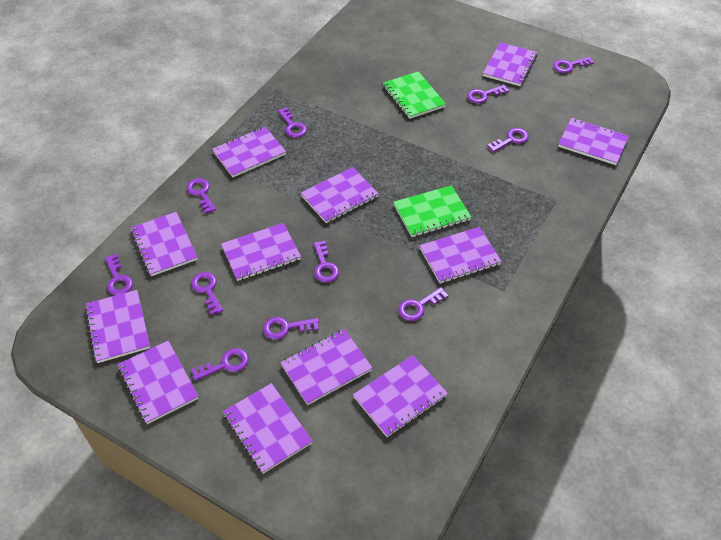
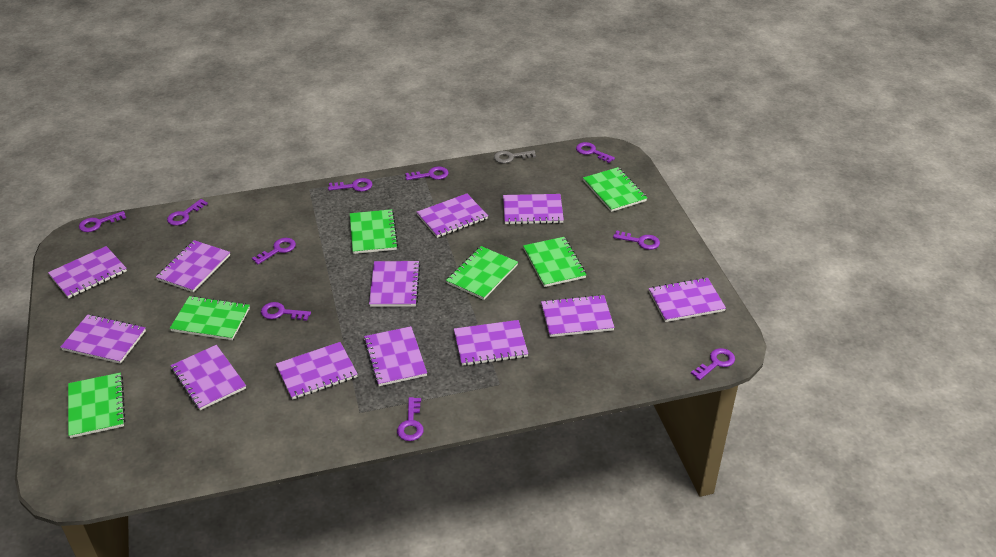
green notebook: [383,71,446,119] [393,185,472,237] = 2 -> [68,373,126,438] [170,296,250,340] [350,209,398,254] [446,246,518,300] [523,237,586,287] [583,167,647,212] = 6
grey key: none = 0 -> [494,150,536,163] = 1
purple key: [105,254,133,296] [186,178,216,214] [191,272,223,315] [191,348,249,381] [263,317,319,339] [278,108,307,138] [314,241,339,282] [398,287,448,321] [467,85,509,103] [487,128,529,152] [553,57,594,73] = 11 -> [79,211,126,232] [167,199,208,226] [252,238,296,264] [261,302,311,321] [328,178,373,192] [397,397,424,441] [405,167,449,180] [576,142,615,163] [613,230,660,250] [691,348,735,380] = 10

